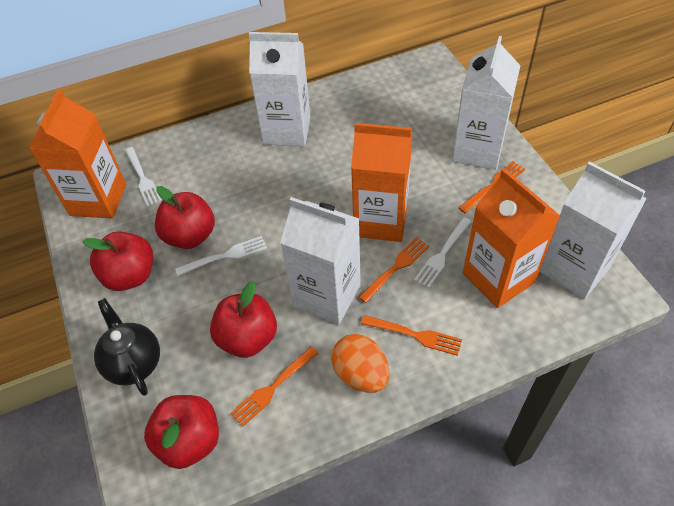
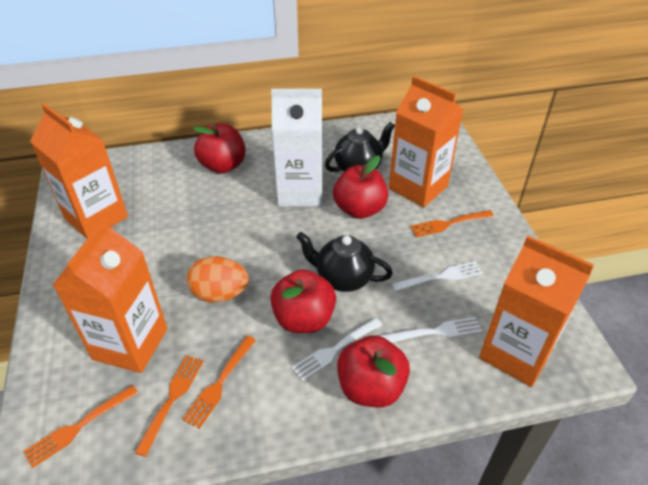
black teapot: [94,298,160,396] = 1 -> [296,232,393,292] [325,122,395,172] = 2
orange carton: [29,89,126,219] [351,123,412,242] [463,168,560,308] = 3 -> [30,104,128,239] [53,218,167,373] [389,76,463,207] [479,236,594,387] = 4
white carton: [249,32,311,146] [280,197,361,325] [452,36,521,170] [540,161,647,299] = 4 -> [271,89,322,207] = 1

